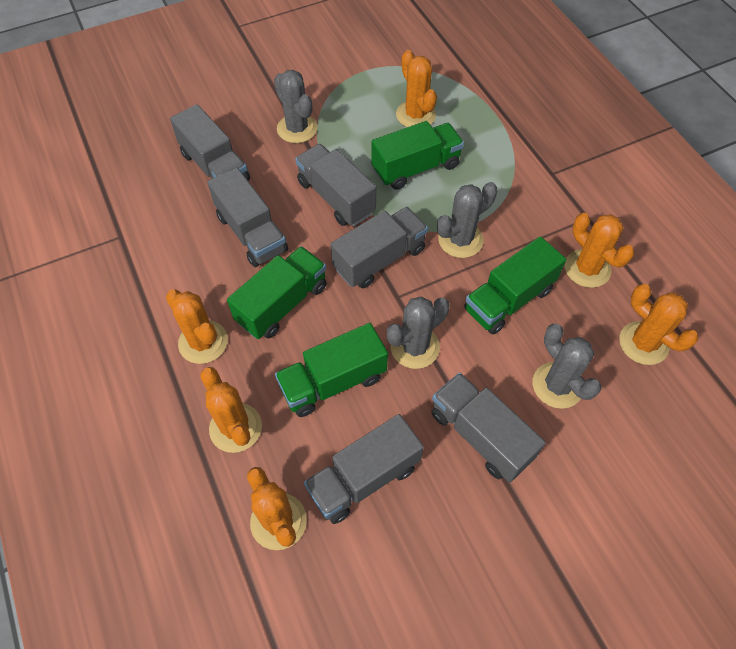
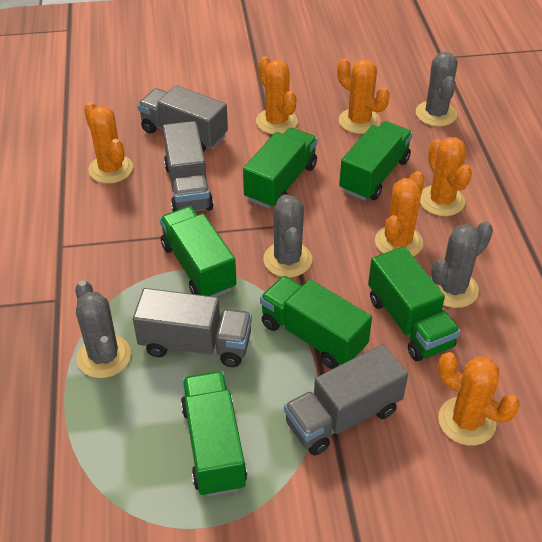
green truck: [227,246,327,339] [275,323,388,417] [371,121,464,190] [464,236,566,335] = 4 -> [160,206,236,297] [181,371,247,497] [243,128,317,209] [260,276,372,369] [339,121,413,201] [368,246,460,361] = 6
grey truck: [170,104,250,181] [207,167,288,267] [295,144,376,226] [304,414,424,524] [331,207,428,288] [431,373,546,482] = 6 -> [133,288,252,367] [138,85,228,152] [163,121,214,212] [284,344,408,455] = 4

